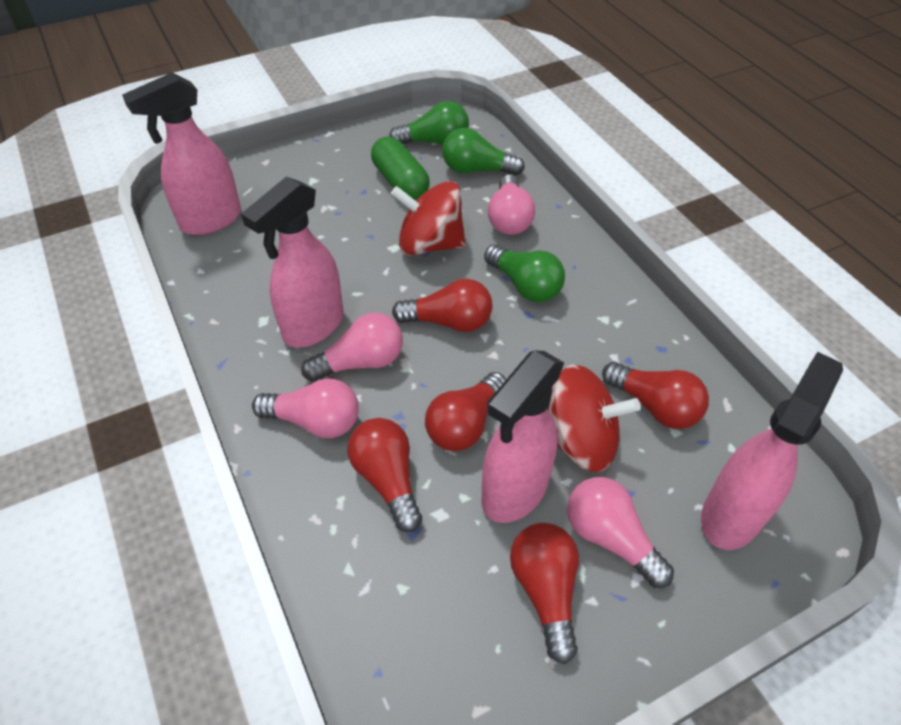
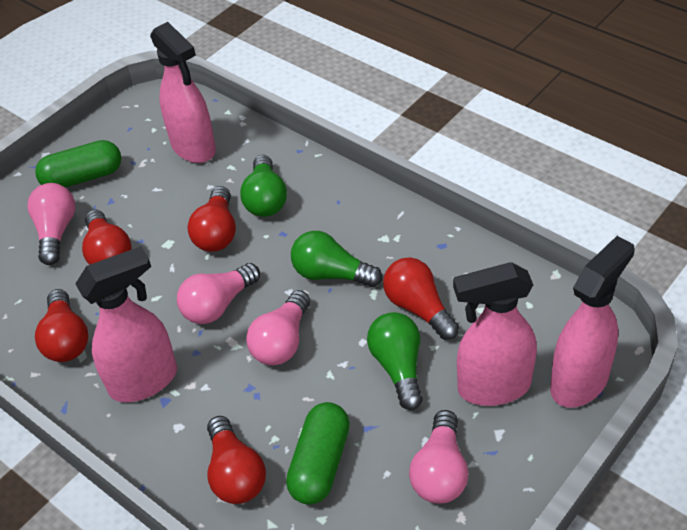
green capsule: [371,136,430,200] = 1 -> [35,140,121,187] [286,402,350,505] = 2
red spinning top: [391,181,466,255] [547,364,641,472] = 2 -> none = 0

